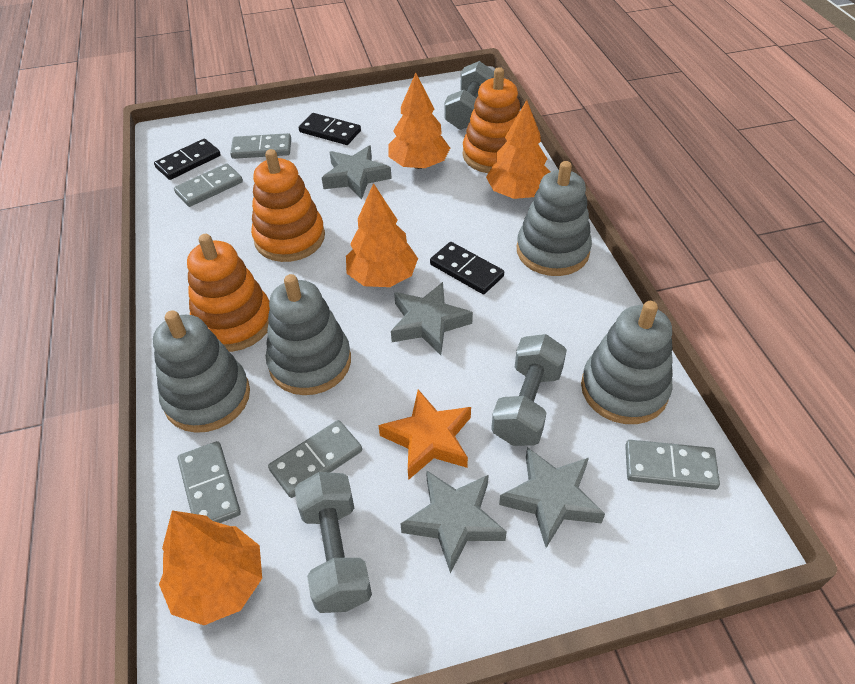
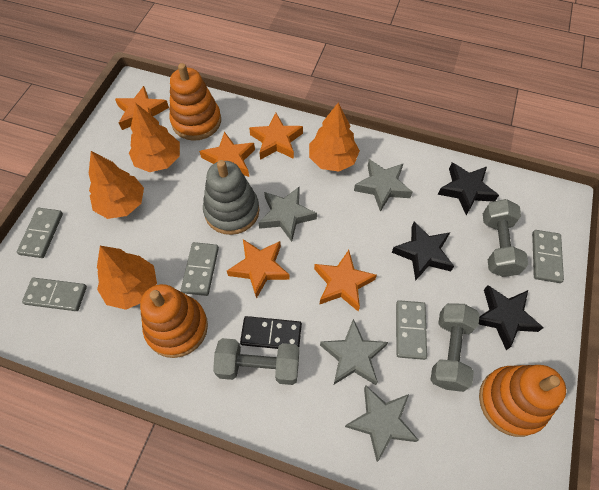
black domino: [154,139,221,180] [299,113,361,145] [430,242,504,294] = 3 -> [240,316,302,349] = 1
black star: none = 0 -> [392,222,454,281] [438,162,499,215] [479,285,544,350] = 3
grey stacking toy: [153,310,250,433] [266,274,351,395] [517,161,592,276] [581,301,673,424] = 4 -> [203,160,259,235] = 1
orange star: [378,389,471,480] = 1 -> [115,86,169,130] [199,132,255,177] [227,239,290,299] [249,113,303,160] [314,250,377,312] = 5

